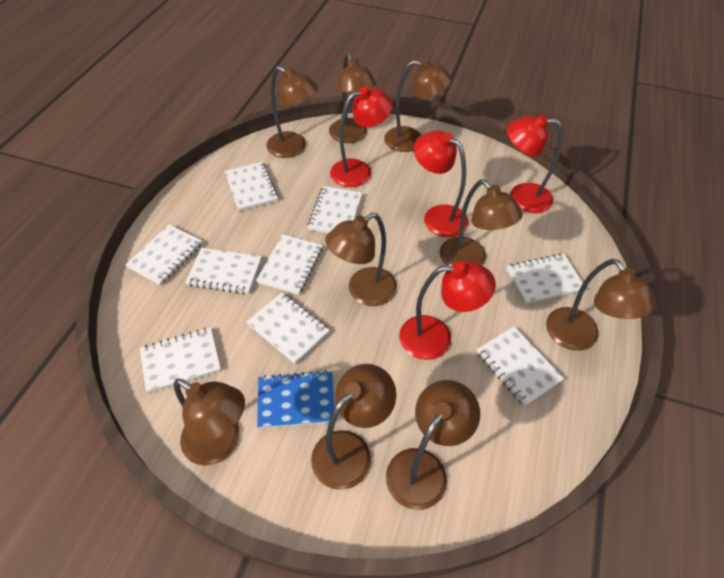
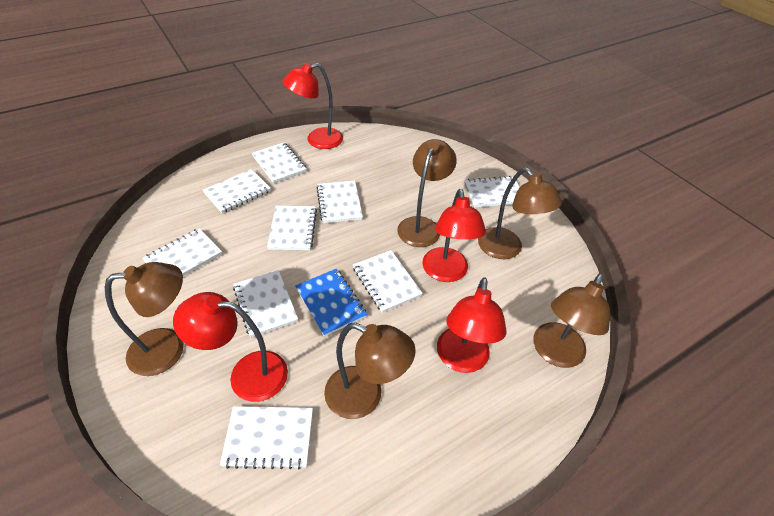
brown lamp: [174,378,245,466] [266,66,318,158] [311,364,396,490] [325,213,397,306] [329,53,376,143] [384,59,452,152] [386,380,480,510] [440,180,523,266] [546,259,656,351] = 9 -> [105,262,184,376] [324,323,416,419] [397,139,457,247] [478,168,562,259] [533,273,610,368] = 5

